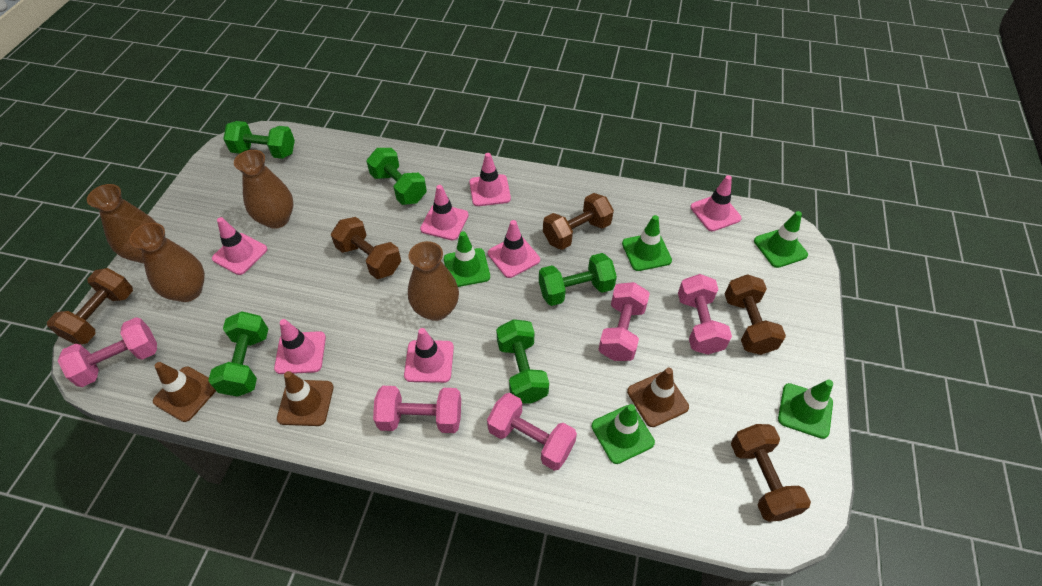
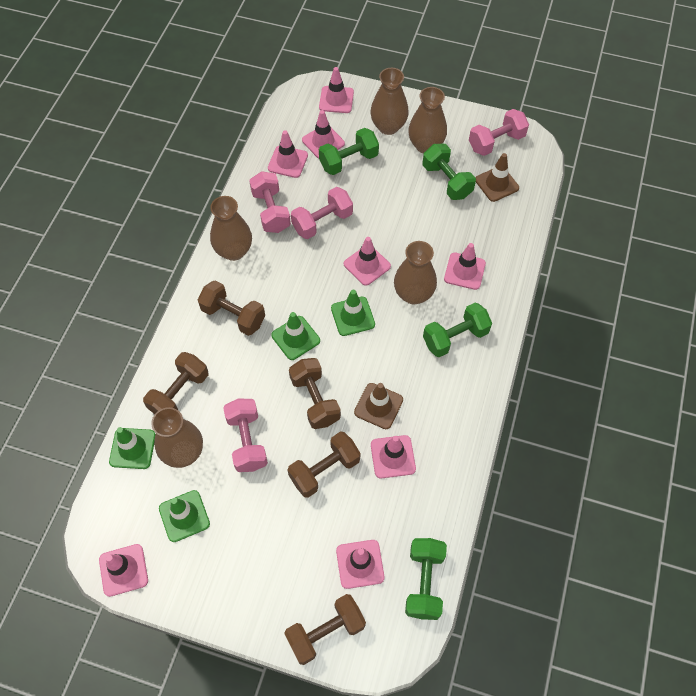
brown traffic cone: [153,362,216,422] [277,371,333,426] [627,368,689,427] = 3 -> [354,383,403,429] [476,153,519,202] = 2
brown vase: [87,184,157,263] [129,223,205,302] [234,150,293,229] [408,241,459,321] = 4 -> [151,407,203,468] [210,196,252,261] [370,68,409,135] [394,241,437,304] [408,87,447,153] = 5
green dumbbell: [208,311,268,397] [223,121,295,159] [366,148,427,205] [496,319,549,404] [539,253,617,306] = 5 -> [319,128,379,175] [405,538,447,620] [422,144,476,200] [423,303,492,357] = 4
green traffic cone: [444,232,490,287] [591,404,655,464] [622,215,672,271] [754,211,808,268] [778,380,833,439] = 5 -> [109,427,156,469] [159,490,210,542] [271,312,320,360] [331,290,375,336] = 4
pink dumbbell: [58,317,157,387] [373,386,461,433] [487,393,577,471] [598,282,650,361] [678,274,732,355] = 5 -> [223,399,268,472] [249,171,291,233] [291,187,353,239] [469,109,529,156] = 4
pink traffic cone: [212,217,267,275] [274,319,326,374] [404,328,454,383] [420,185,469,240] [469,153,511,206] [488,220,540,278] [690,175,742,232] = 7 -> [99,544,148,597] [268,130,308,178] [302,110,345,159] [319,67,354,113] [336,540,385,589] [344,237,391,286] [371,435,416,478] [444,243,486,290] = 8

